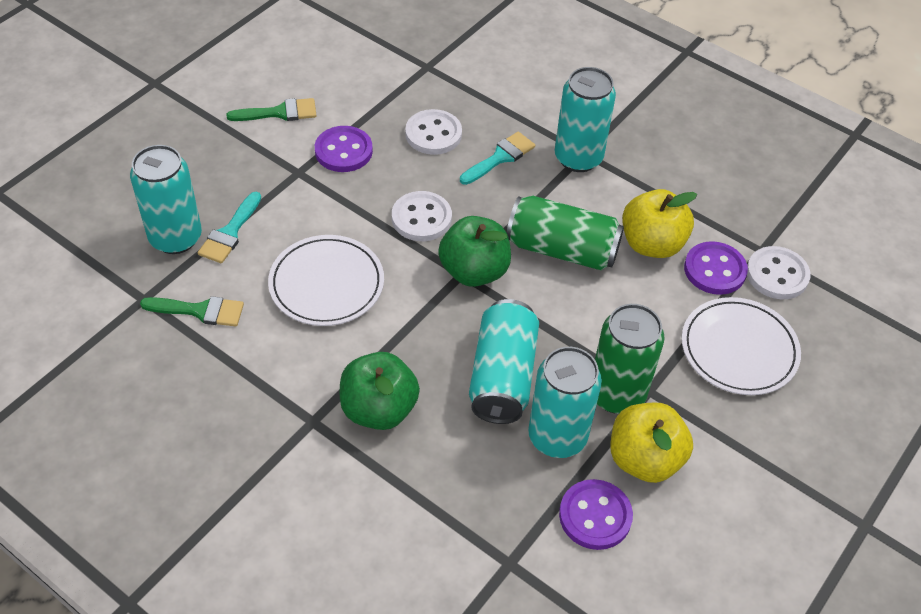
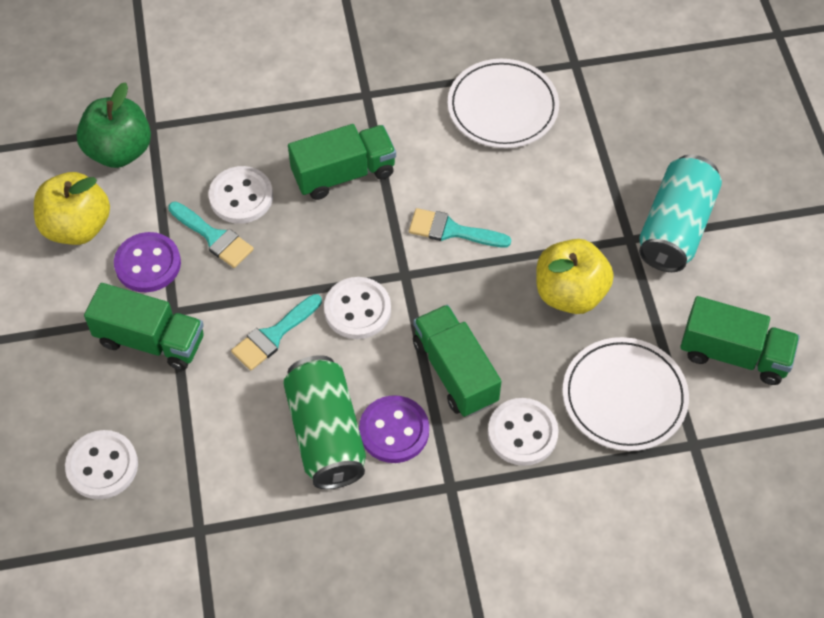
green apple: [340,352,420,430] [438,216,511,287] = 2 -> [76,82,151,168] = 1
green brush: [140,296,244,326] [226,98,316,121] = 2 -> none = 0
green can: [507,196,624,270] [595,304,665,414] = 2 -> [283,355,366,489] = 1
green truck: none = 0 -> [84,283,204,371] [288,124,396,200] [413,304,502,417] [680,296,800,385] = 4
purple button: [315,126,373,172] [559,479,633,550] [684,241,748,295] = 3 -> [114,232,181,292] [359,395,429,463] = 2
turquoise brush: [198,192,261,263] [460,132,535,185] = 2 -> [168,202,254,268] [231,294,322,371] [409,208,511,247] = 3
turquoise can: [130,145,202,254] [469,299,539,424] [528,347,602,458] [555,67,616,172] = 4 -> [639,155,722,272] = 1
white button: [392,191,452,241] [405,109,462,155] [747,246,810,299] = 3 -> [65,430,138,499] [209,166,273,224] [324,277,391,339] [488,398,559,466] = 4

